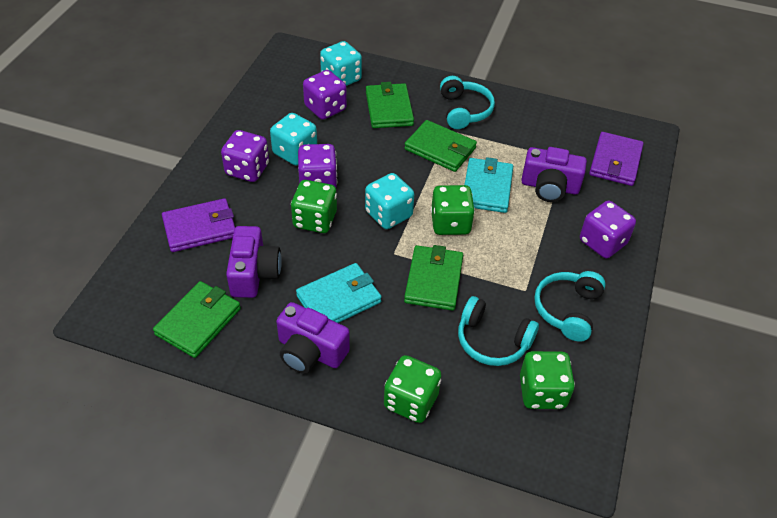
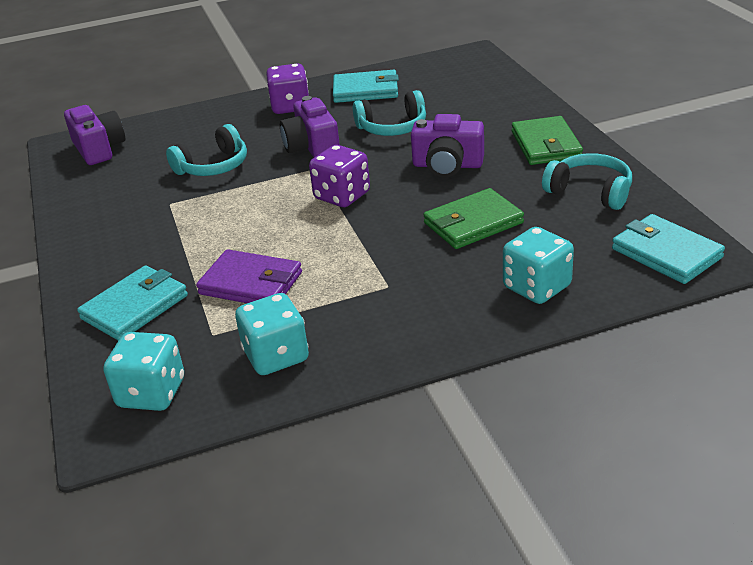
green dice: [291,180,337,233] [384,355,442,423] [431,185,475,235] [520,351,575,409] = 4 -> none = 0
green wallet: [153,281,241,358] [366,82,414,128] [404,120,477,172] [404,245,463,311] = 4 -> [423,188,524,249] [512,116,583,165] = 2
purple dice: [221,130,269,182] [298,144,337,187] [303,70,347,120] [580,201,636,258] = 4 -> [266,63,309,114] [309,145,370,207] = 2
purple wallet: [162,198,235,252] [589,132,644,186] = 2 -> [196,249,302,303] = 1
turquoise wallet: [296,263,382,323] [464,157,513,213] = 2 -> [77,266,188,341] [333,70,399,103] [612,214,725,284] = 3

